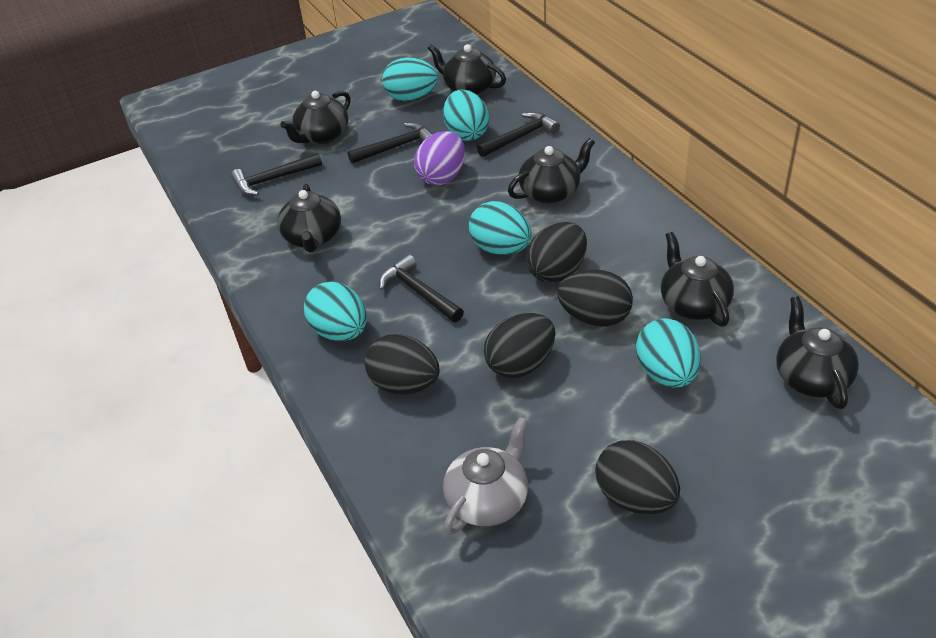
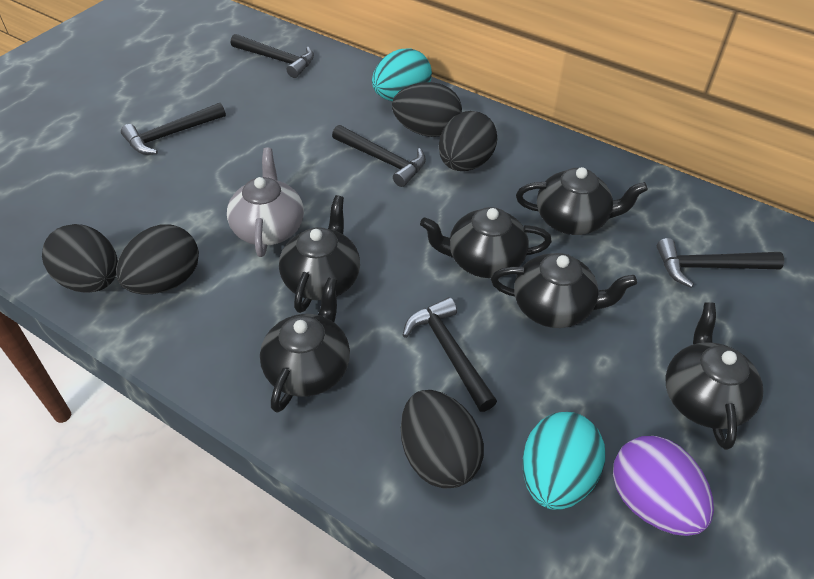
black hammer: [231,153,322,195] [348,122,433,163] [379,254,464,322] [477,112,560,157] = 4 -> [121,103,226,155] [231,34,314,78] [332,125,426,187] [403,297,497,412] [657,238,784,288] = 5
turquoise egg: [304,281,367,341] [382,57,438,101] [443,90,489,141] [469,201,532,255] [636,318,701,388] = 5 -> [372,48,432,101] [522,412,605,510] = 2

